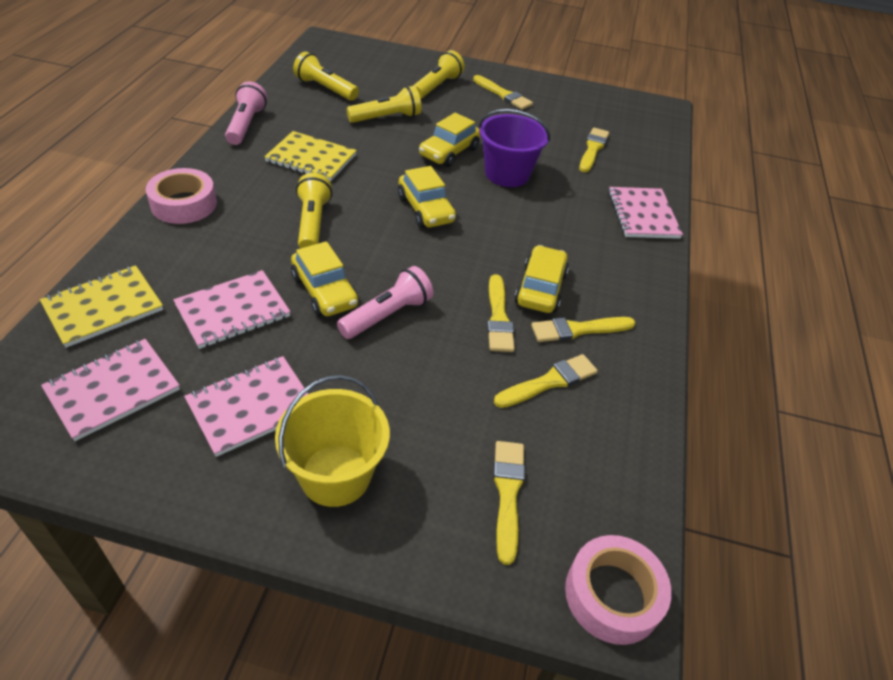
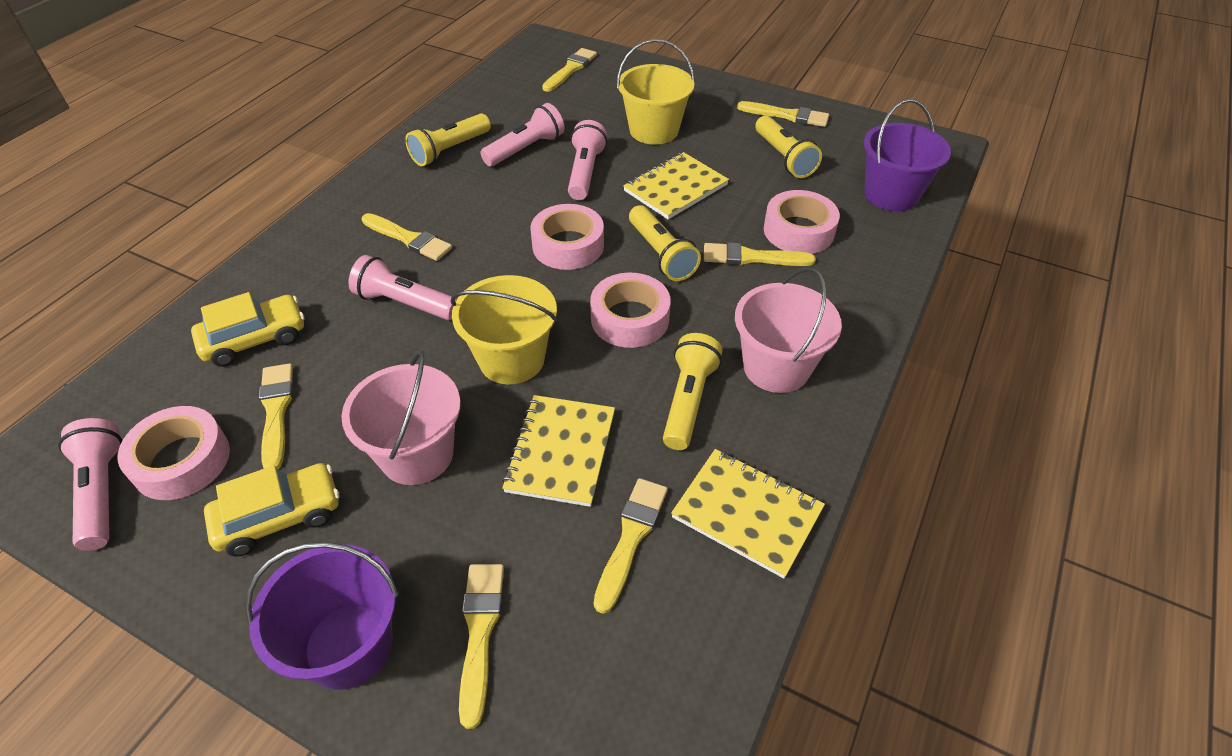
pink bucket: none = 0 -> [341,350,461,485] [735,267,842,393] = 2
pink flashlight: [225,81,267,145] [337,266,433,339] = 2 -> [58,418,122,551] [348,255,457,320] [481,103,565,167] [568,120,607,200] = 4
pink notebook: [41,339,180,441] [173,270,291,349] [184,356,308,457] [608,187,683,239] = 4 -> none = 0
pink tape: [146,168,217,224] [565,535,672,645] = 2 -> [117,406,230,500] [531,204,604,270] [590,273,671,348] [764,190,840,254] = 4
purple bucket: [479,109,550,187] = 1 -> [245,542,398,690] [864,99,951,211] = 2
yellow brush: [473,75,533,110] [487,274,515,352] [493,441,525,565] [494,354,598,408] [531,317,636,342] [579,128,609,172] = 6 -> [259,363,293,469] [362,213,452,261] [459,564,504,729] [542,48,597,92] [594,478,668,614] [704,242,816,266] [737,101,829,127] = 7
yellow bucket: [275,375,390,507] = 1 -> [450,275,557,384] [617,39,695,145] = 2
yellow car: [291,241,359,317] [398,166,456,228] [419,113,480,167] [515,245,569,313] = 4 -> [191,292,304,367] [204,463,339,557] = 2
yellow notebook: [40,265,163,348] [264,131,357,181] = 2 -> [502,395,615,507] [623,152,729,219] [671,449,825,578] = 3

